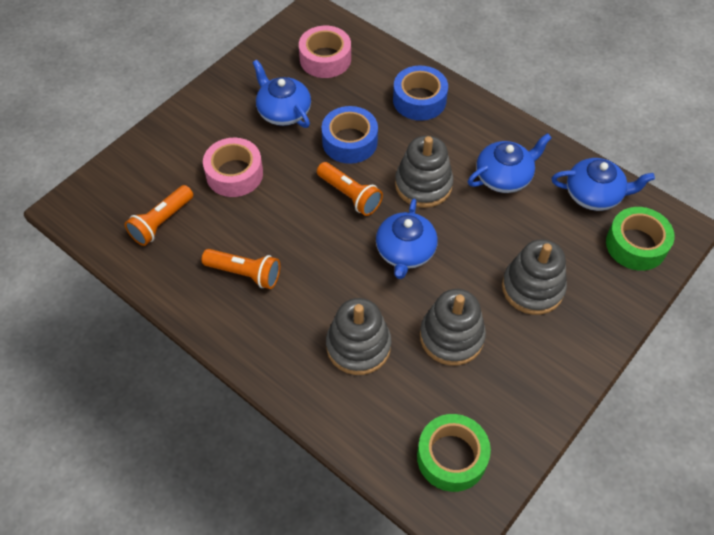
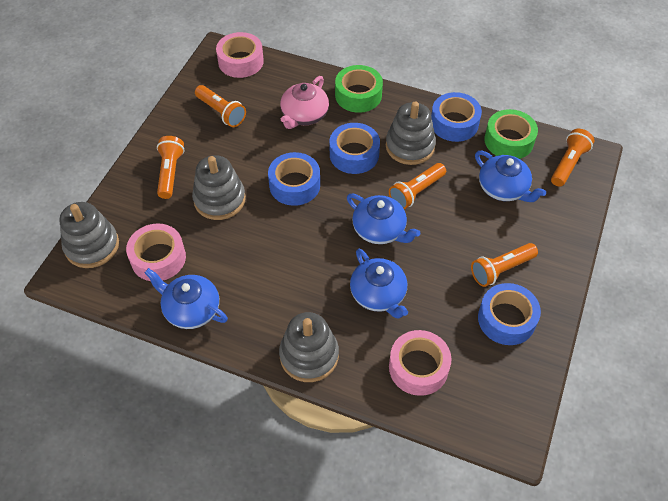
blue tape: [321,106,378,164] [393,66,448,121] = 2 -> [268,152,320,206] [330,123,380,174] [431,92,482,142] [478,283,541,345] = 4
orange flashlight: [125,185,193,246] [202,249,280,289] [317,162,383,216] = 3 -> [157,136,184,199] [195,85,246,127] [389,163,446,209] [471,243,538,287] [551,129,595,187] = 5
pink tape: [203,138,263,197] [299,26,351,78] = 2 -> [126,224,186,281] [216,32,264,78] [389,330,452,396] = 3
pink teapot: none = 0 -> [280,76,329,129] = 1

